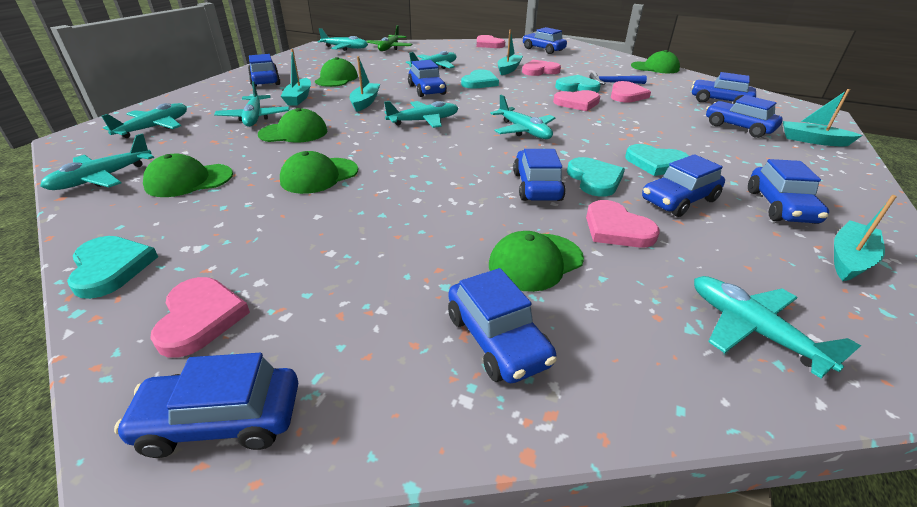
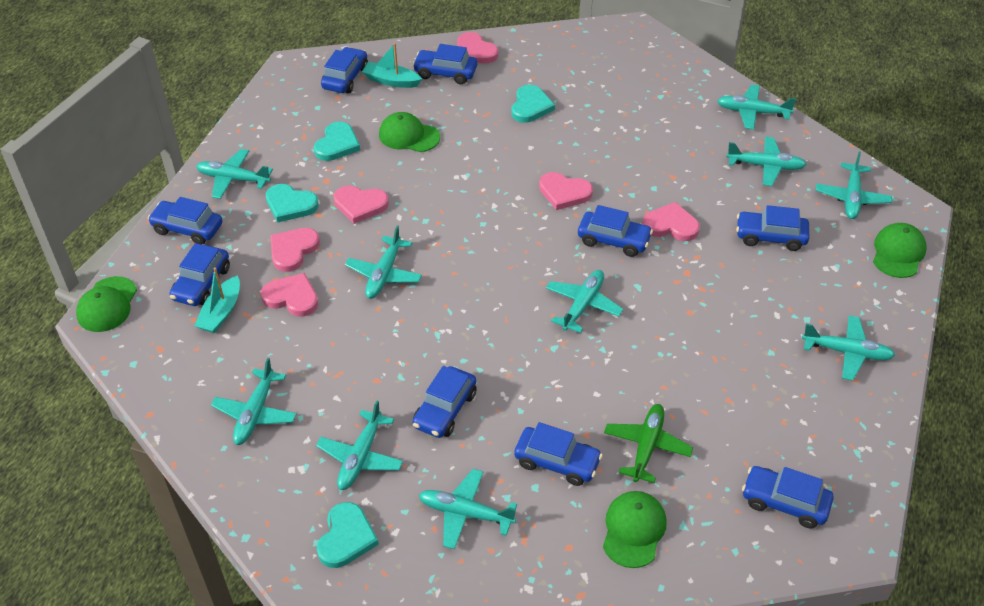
blue car: [114,353,298,458] [248,54,280,87] [408,60,447,97] [448,268,557,383] [513,149,566,201] [522,27,567,54] [642,154,725,217] [692,72,756,104] [706,95,783,138] [748,159,829,224] = 10 -> [148,197,222,245] [170,243,230,306] [321,47,368,93] [412,44,477,84] [412,366,477,438] [514,422,603,486] [578,205,653,257] [736,205,809,251] [742,466,834,528] = 9
blue hammer: [589,72,647,85] = 1 -> none = 0
green cap: [143,153,233,197] [258,108,327,143] [280,151,358,194] [315,57,358,87] [489,231,584,292] [631,50,680,73] = 6 -> [76,276,137,332] [379,112,440,152] [603,491,667,568] [873,223,927,278] = 4
turquoise boat: [281,49,311,106] [350,56,380,112] [497,30,523,75] [783,89,863,147] [834,195,897,281] = 5 -> [194,267,240,333] [362,43,422,88] = 2
turquoise heart: [67,236,158,299] [461,69,499,89] [555,75,601,92] [567,157,625,197] [625,144,689,176] = 5 -> [266,184,319,222] [314,122,360,161] [317,502,379,568] [511,85,555,123] = 4
turquoise plane: [40,133,154,190] [102,103,187,138] [214,81,290,127] [317,28,368,51] [384,101,459,128] [406,51,457,69] [490,95,555,139] [694,276,861,378] = 8 -> [196,149,273,199] [211,358,297,445] [316,401,403,490] [345,225,422,299] [419,469,517,549] [546,270,623,333] [717,84,796,130] [726,137,807,186] [802,315,895,381] [816,152,892,219] = 10

